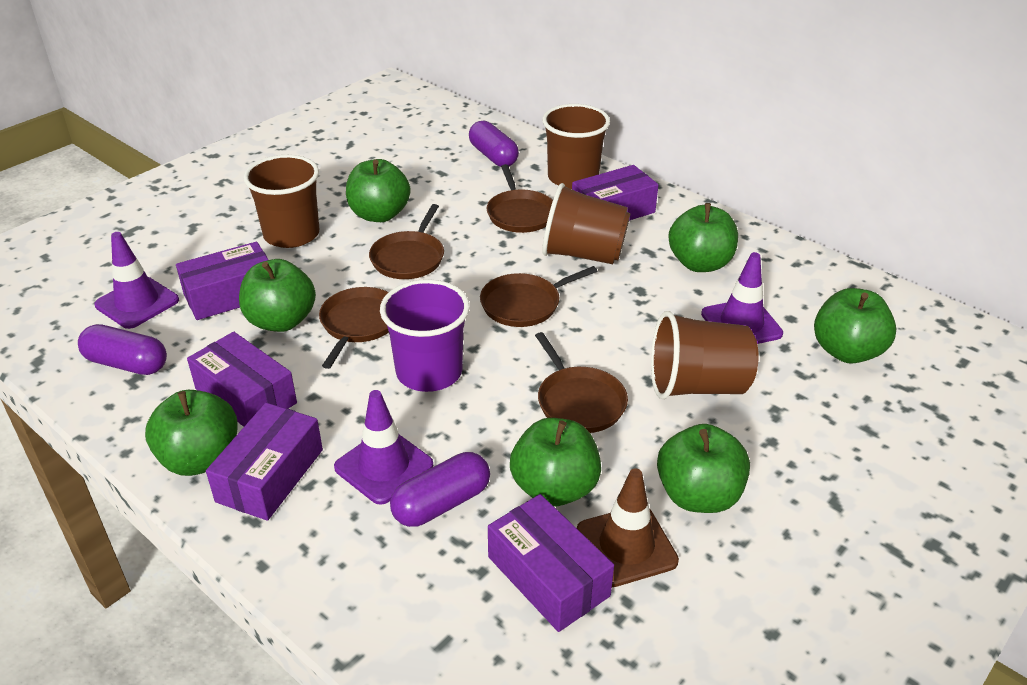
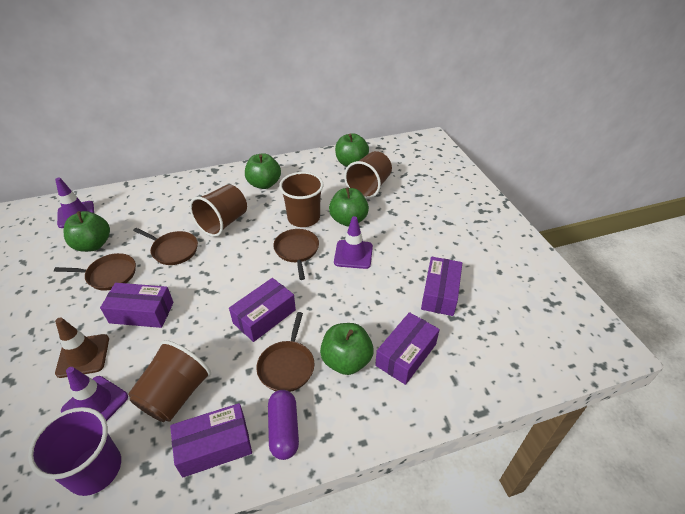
brown pan: [319,287,389,369] [369,204,444,279] [480,266,597,327] [487,164,553,233] [535,332,628,433] = 5 -> [54,253,136,291] [133,228,198,265] [256,312,314,392] [273,229,319,280] = 4
green apple: [145,390,238,476] [239,259,316,332] [346,159,410,222] [510,418,601,507] [657,424,750,513] [668,203,738,272] [814,288,896,363] = 7 -> [64,211,110,252] [245,153,281,189] [320,323,374,375] [329,187,369,226] [335,133,369,167] = 5
purple capsule: [78,324,167,375] [390,452,490,527] [469,121,519,167] = 3 -> [268,390,299,460] = 1

